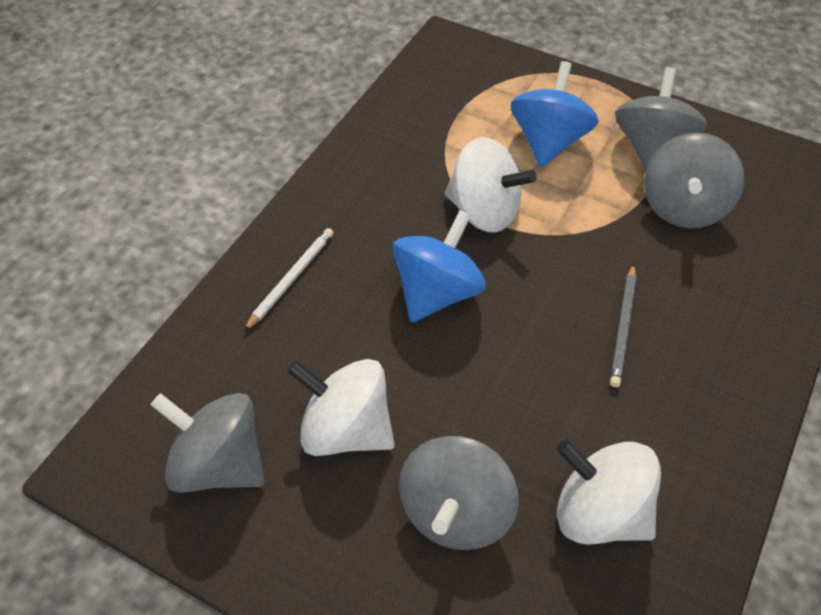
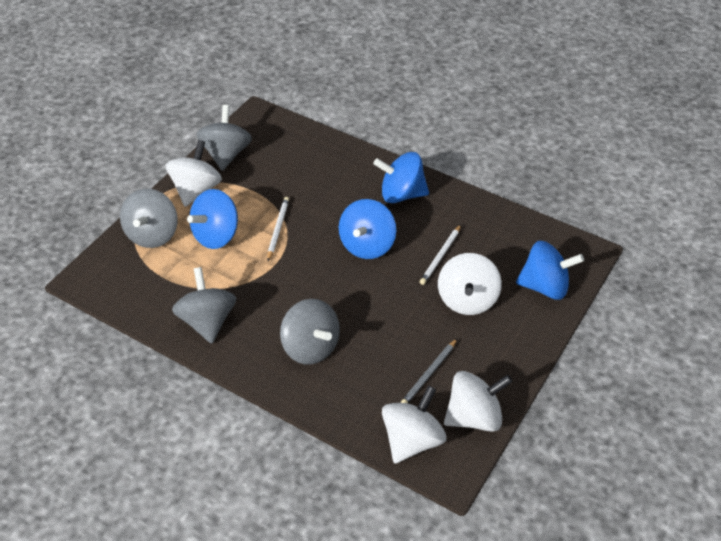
blue spinning top: [392,210,486,322] [511,61,599,167] = 2 -> [187,189,238,249] [339,199,396,259] [373,152,429,203] [516,241,584,300] = 4
white pencil: [244,228,334,331] = 1 -> [267,197,289,261] [420,225,461,285] = 2
white spinning top: [287,359,395,456] [445,137,536,233] [556,440,661,545] = 3 -> [166,140,222,207] [382,385,446,464] [438,253,502,315] [444,371,513,432] = 4

